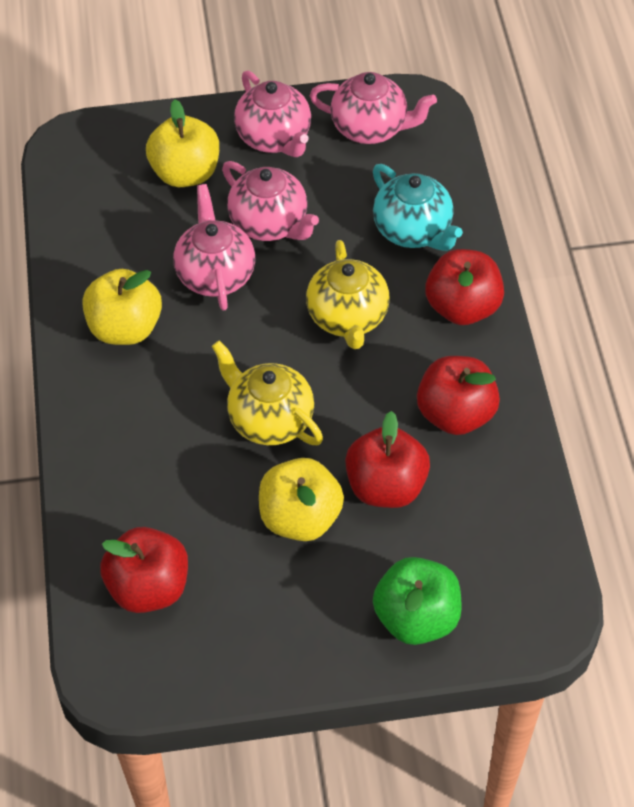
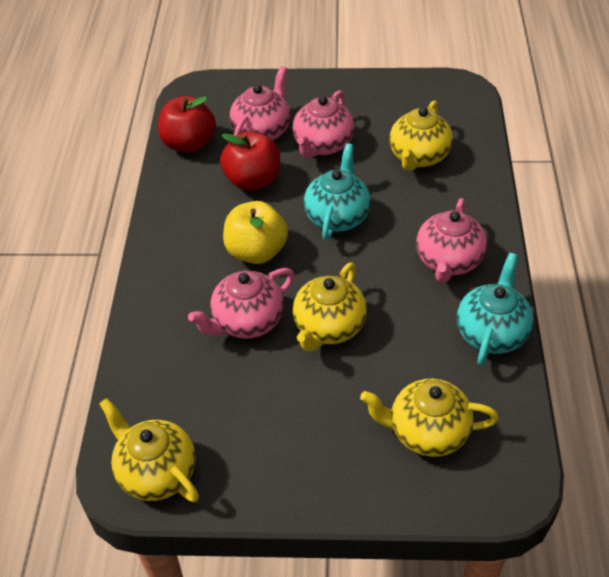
green apple: [373,557,462,645] = 1 -> none = 0
red apple: [100,527,188,613] [345,411,430,508] [417,356,500,435] [425,249,504,325] = 4 -> [158,96,216,153] [220,132,280,191] = 2
turquoise teapot: [373,164,463,251] = 1 -> [304,143,371,241] [457,253,534,366] = 2
yellow apple: [82,269,162,345] [146,99,219,187] [259,458,344,541] = 3 -> [223,201,288,264] = 1
yellow teapot: [212,341,323,445] [306,240,390,349] = 2 -> [99,398,199,502] [293,263,367,352] [360,379,499,457] [390,101,453,171] = 4

